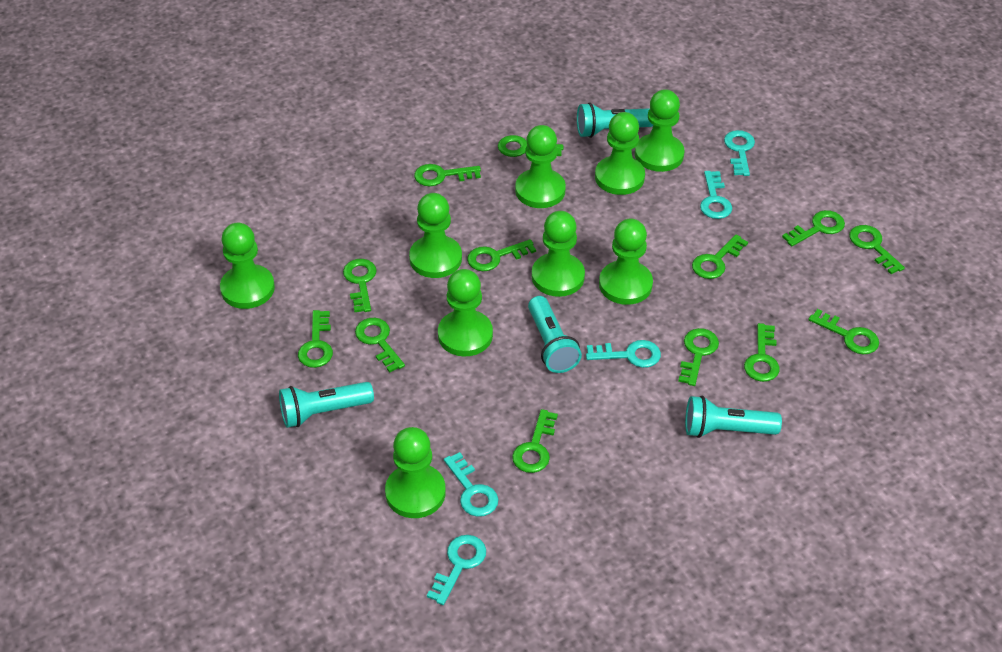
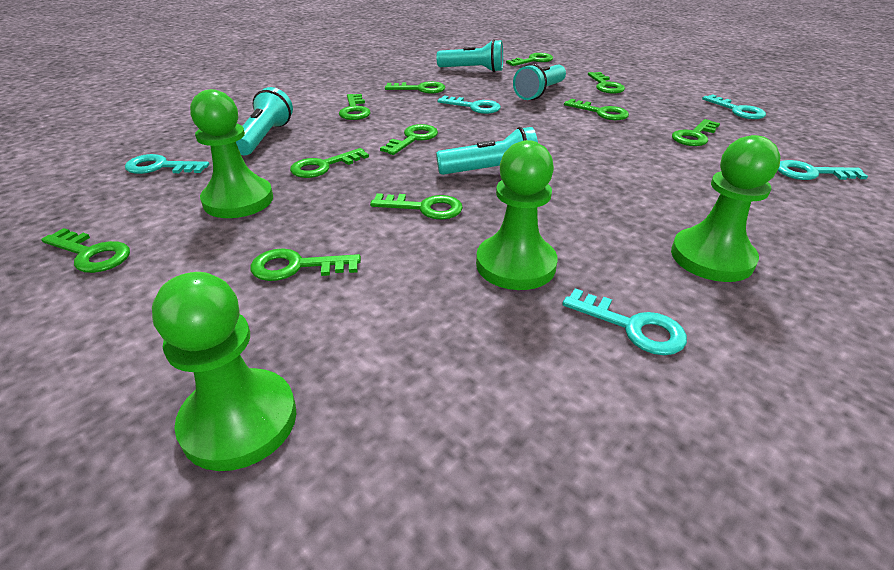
green key: [298,310,333,368] [343,259,377,312] [355,318,405,373] [414,164,481,186] [467,239,536,271] [498,135,563,157] [512,409,558,473] [678,328,719,386] [692,234,748,279] [744,323,780,382] [782,210,845,247] [808,309,879,354] [849,225,905,274] = 13 -> [41,228,130,273] [250,248,361,281] [290,148,369,178] [339,94,371,120] [370,193,463,219] [380,124,438,155] [385,81,445,93] [506,53,553,66] [564,99,629,120] [588,72,625,94] [672,119,720,146] = 11
green pawn: [220,223,275,309] [385,427,446,518] [409,193,462,278] [438,269,493,357] [515,125,566,208] [532,211,585,297] [595,112,645,195] [599,219,653,305] [635,89,684,172] = 9 -> [152,272,296,471] [190,89,273,218] [476,140,558,290] [671,135,781,282] = 4

